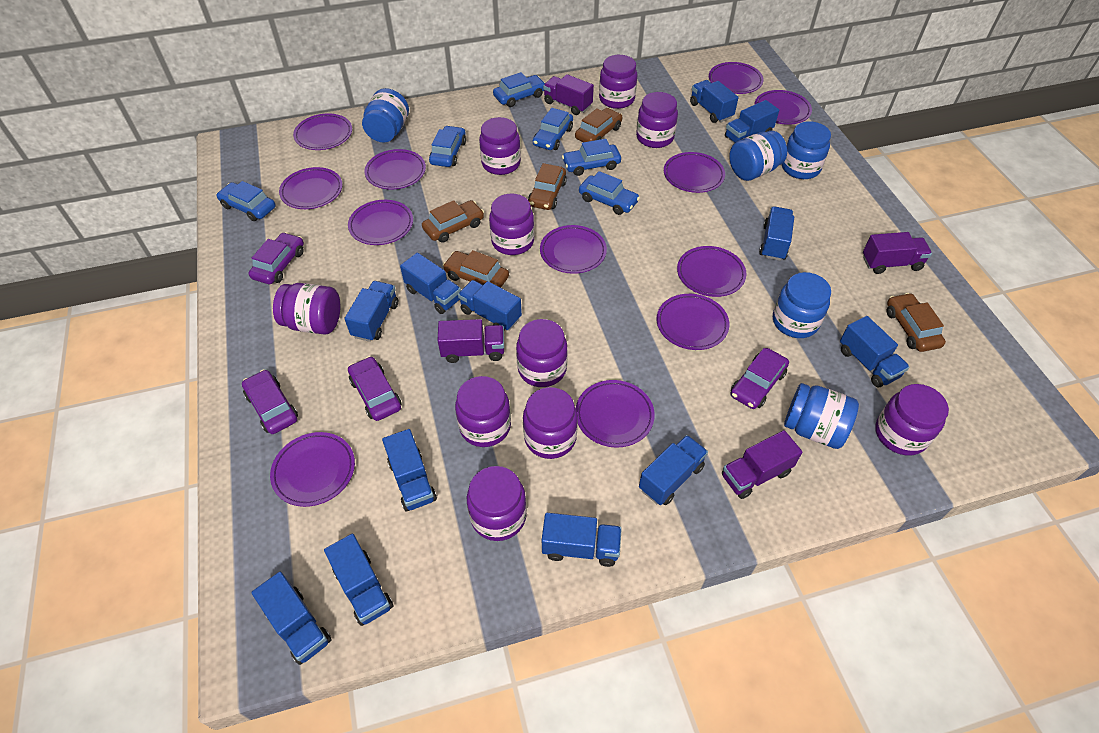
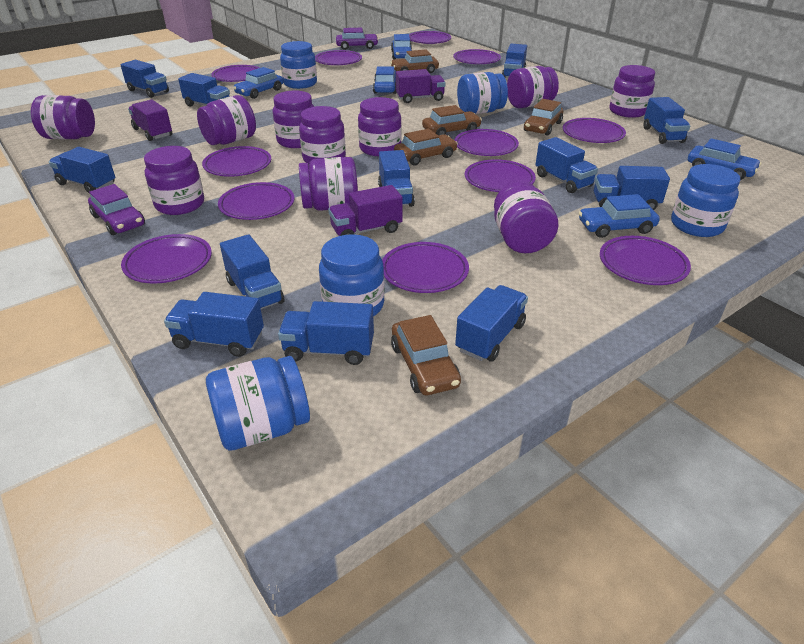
blue car: [216,181,276,221] [429,126,466,167] [493,72,545,107] [533,108,573,150] [562,139,621,176] [579,171,640,215] = 6 -> [233,67,283,99] [373,66,397,94] [391,34,413,60] [579,194,660,238] [688,138,761,180] = 5
purple car: [242,370,298,434] [248,232,304,284] [348,356,401,421] [730,348,789,409] = 4 -> [88,184,145,235] [336,28,379,50] = 2
purple truck: [437,319,504,363] [543,74,594,115] [722,430,802,499] [863,232,932,274] = 4 -> [128,100,172,141] [328,185,403,236] [396,69,446,103] = 3

